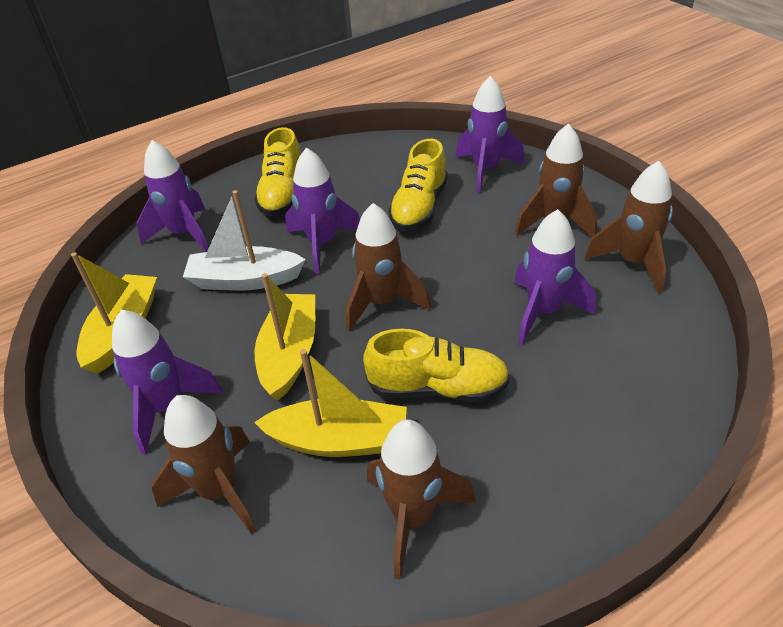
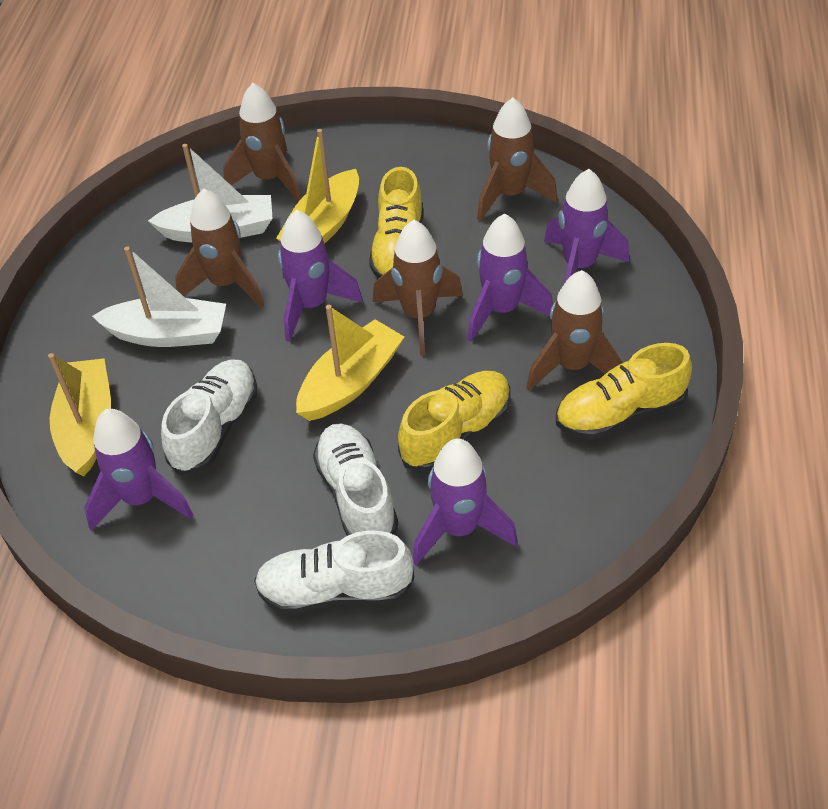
white boat: [183,190,306,291] = 1 -> [92,247,226,347] [148,144,273,242] = 2
white shoe: none = 0 -> [161,360,257,475] [254,531,414,613] [313,423,398,536] = 3

